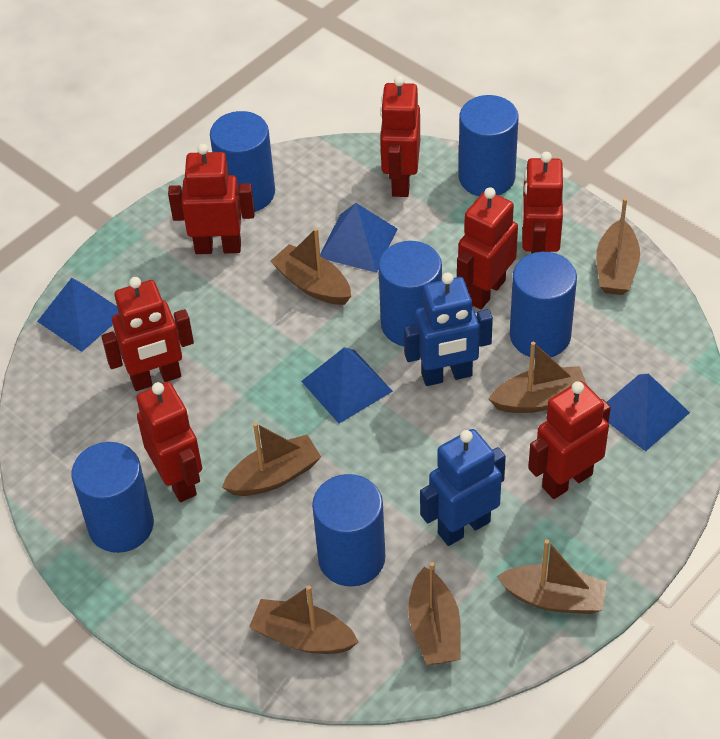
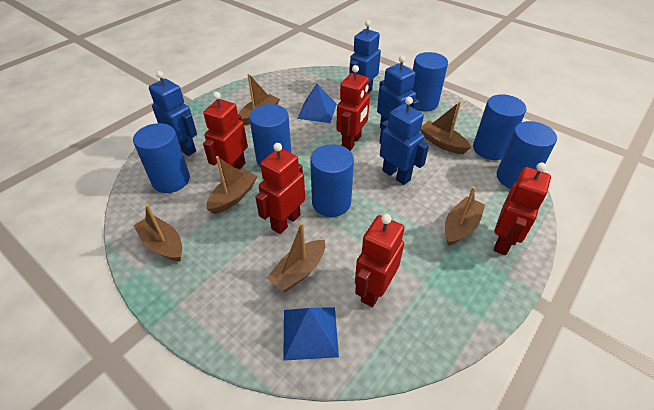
blue pyramid: [37,278,119,352] [301,347,393,424] [320,203,397,273] [606,373,690,452] = 4 -> [283,307,339,361] [297,84,337,123] = 2
blue robot: [404,272,493,386] [420,429,506,546] = 2 -> [149,71,197,156] [349,20,381,92] [377,55,419,128] [379,97,429,185] = 4
brown boat: [222,422,321,496] [249,585,359,654] [271,228,351,305] [408,562,461,665] [489,341,587,413] [497,539,607,614] [596,198,640,295] = 7 -> [133,204,182,261] [206,156,258,214] [238,74,280,125] [267,222,325,292] [420,101,471,154] [445,187,485,246] = 6
red robot: [101,277,194,391] [136,382,202,502] [168,144,255,254] [380,75,420,197] [457,187,518,310] [522,152,563,254] [528,381,611,499] = 7 -> [203,92,248,176] [255,143,305,234] [336,65,370,151] [355,214,404,307] [494,163,551,255] = 5

